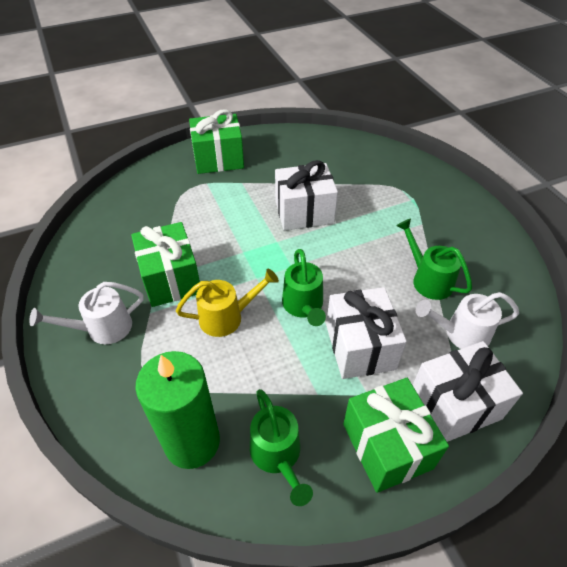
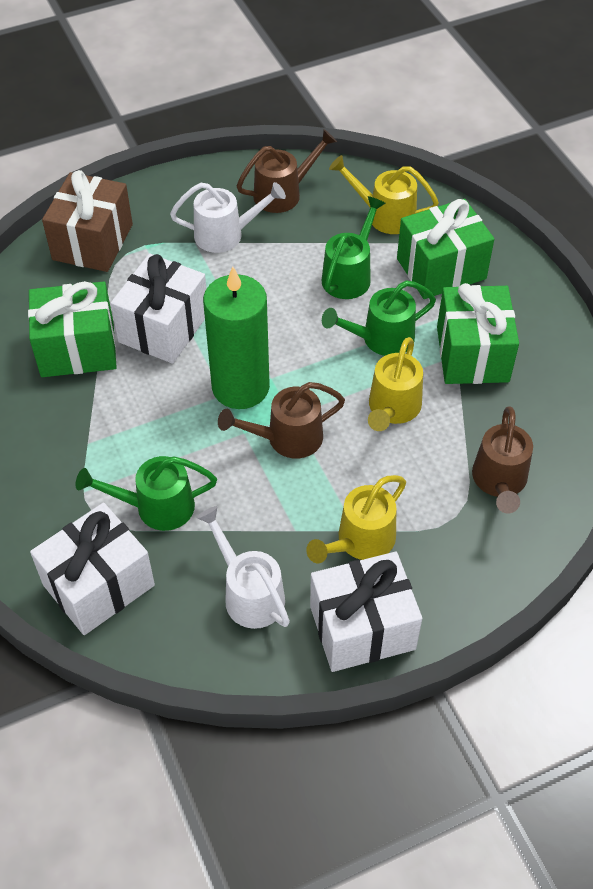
brown gift: none = 0 -> [42,170,133,272] = 1
brown watering can: none = 0 -> [218,382,345,459] [237,129,337,213] [472,406,533,513] = 3
yellow watering can: [176,268,279,337] = 1 -> [306,475,406,563] [329,155,439,234] [368,337,423,431] = 3

